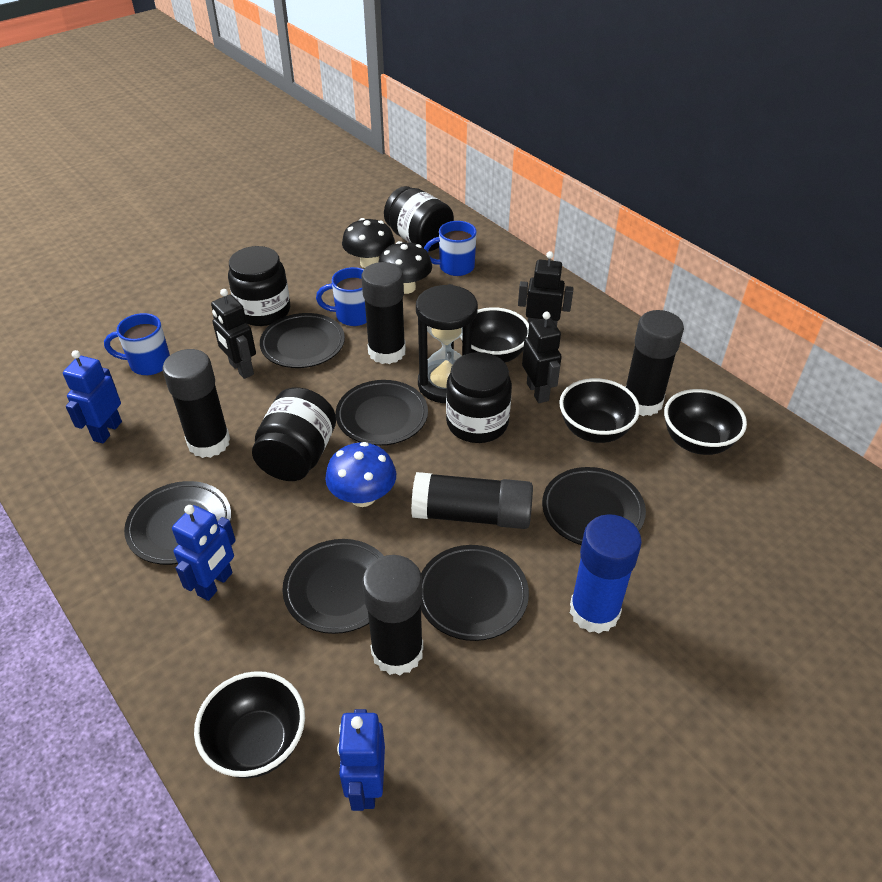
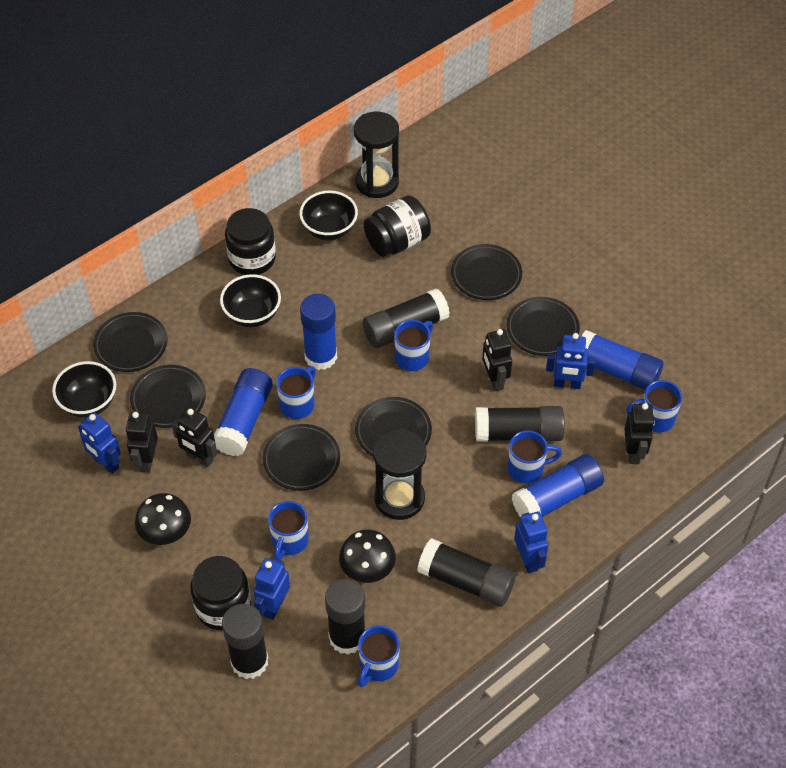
black bowl: [194,671,305,778] [460,307,529,363] [559,378,640,443] [664,389,747,455] = 4 -> [52,361,116,418] [220,274,281,327] [299,191,358,240] = 3
black hourglass: [416,284,478,403] = 1 -> [354,112,399,198] [373,428,426,520] = 2
black jar: [228,246,290,326] [252,388,336,481] [384,186,454,251] [446,352,512,443] = 4 -> [190,556,251,630] [225,208,276,275] [364,195,431,257] = 3
black robot: [211,289,256,379] [518,251,574,326] [522,312,562,403] = 3 -> [125,412,158,473] [172,408,217,467] [482,329,512,391] [624,403,655,464] = 4
blue glue stick: [570,514,642,634] = 1 -> [214,368,273,456] [300,294,337,370] [512,454,604,517] [581,330,664,390] = 4
blue mug: [104,313,170,375] [316,267,367,326] [424,221,477,276] = 3 -> [268,501,309,560] [276,366,316,419] [358,625,400,687] [394,320,433,371] [507,430,562,484] [626,380,682,432] = 6
blue mushroom: [325,442,396,507] = 1 -> none = 0
blue robot: [63,350,122,443] [172,505,236,601] [337,709,385,811] = 3 -> [78,413,121,474] [254,558,290,620] [514,511,548,573] [546,333,596,389] = 4

